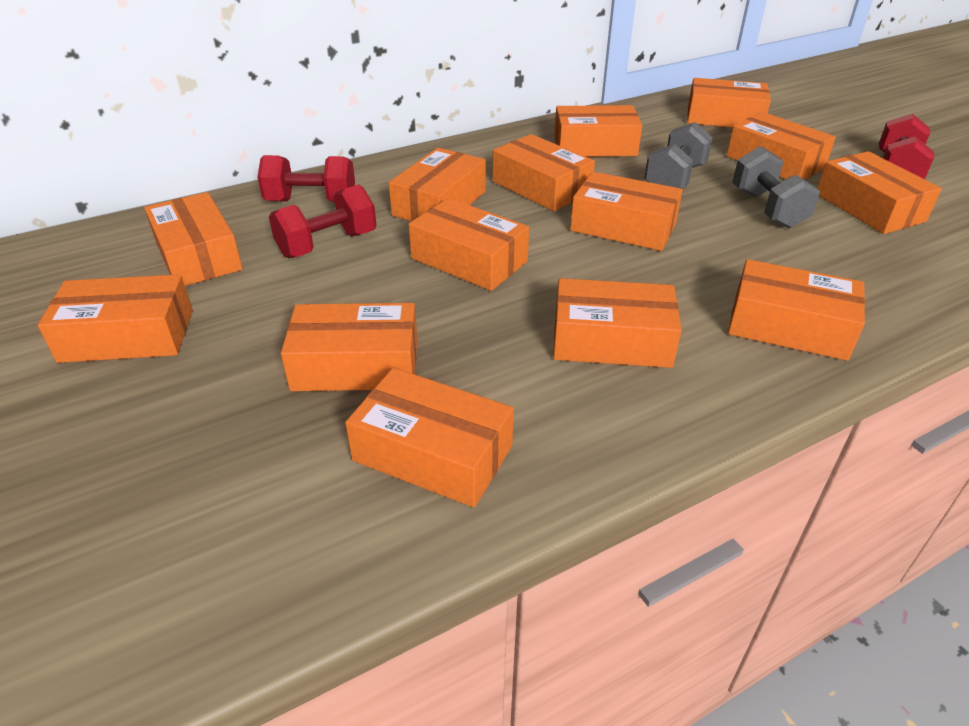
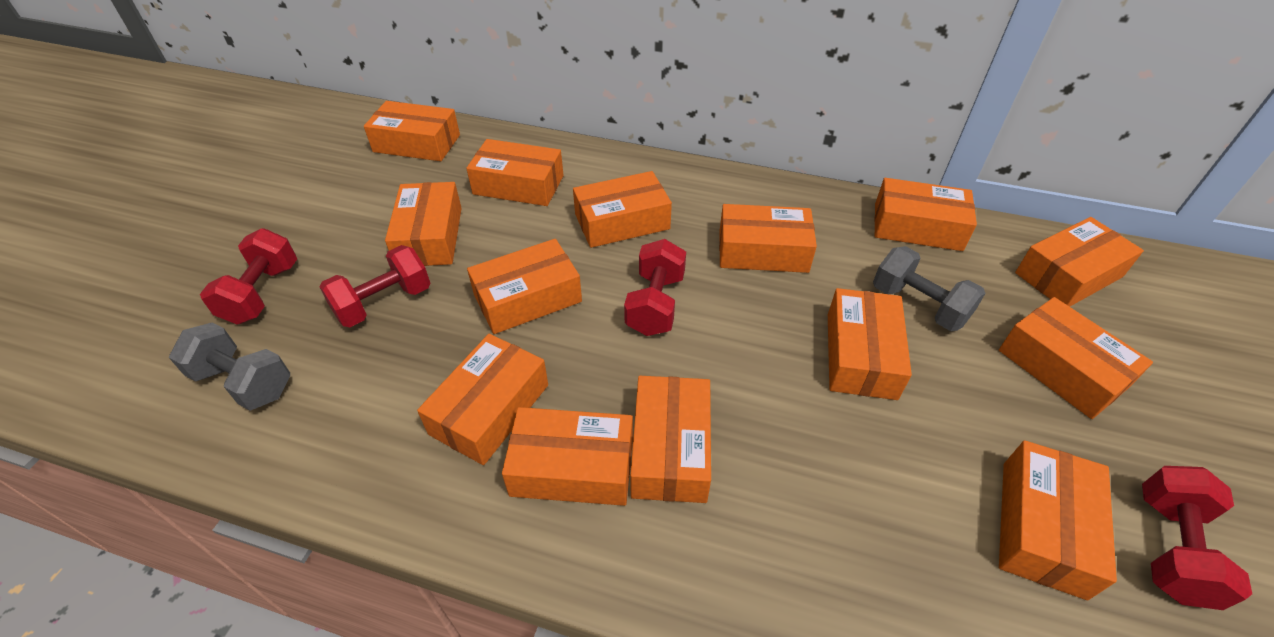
red dumbbell: [257,155,355,202] [269,184,377,258] [879,114,935,179] = 3 -> [200,228,297,325] [320,245,430,327] [624,239,686,336] [1142,466,1252,610] = 4

